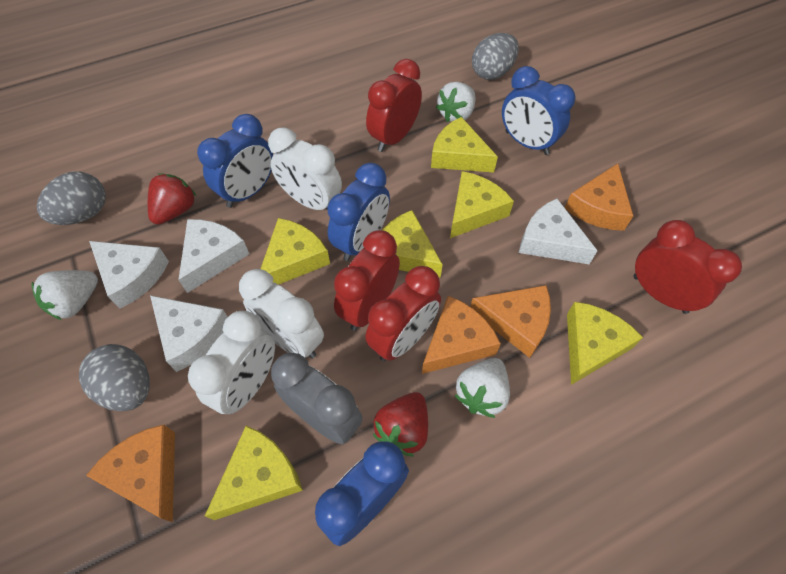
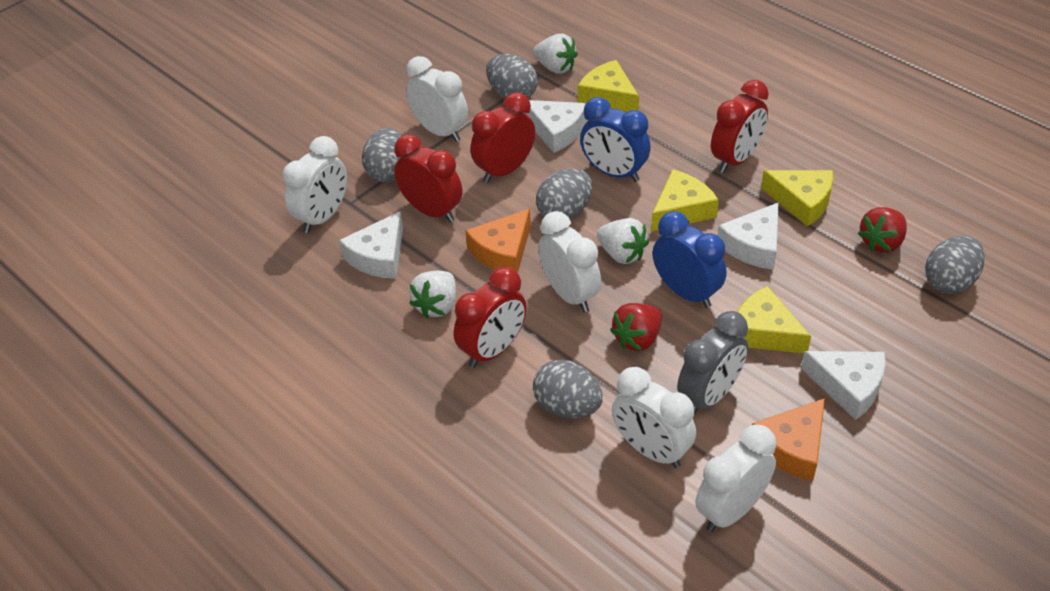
blue clock: [197,114,273,208] [315,441,409,546] [327,163,390,261] [502,66,575,155] = 4 -> [580,97,651,182] [653,211,726,308] = 2
grey egg: [37,171,106,225] [79,344,150,411] [472,33,519,80] = 3 -> [362,127,402,183] [486,54,538,98] [533,360,603,418] [536,168,593,219] [925,235,985,294] = 5
orange cheese: [86,425,175,522] [422,296,501,374] [470,285,551,358] [565,163,633,231] = 4 -> [465,209,531,273] [752,398,825,481] = 2
white clock: [188,311,275,414] [239,269,324,359] [268,128,342,210] = 3 -> [282,136,347,233] [406,56,468,142] [538,211,601,312] [612,367,696,468] [696,425,776,532] = 5
yellow cheese: [205,426,303,520] [261,218,330,285] [382,210,443,278] [431,117,498,172] [450,171,514,238] [567,302,643,385] = 6 -> [578,60,639,112] [651,169,719,231] [738,286,811,353] [761,170,833,227] = 4

